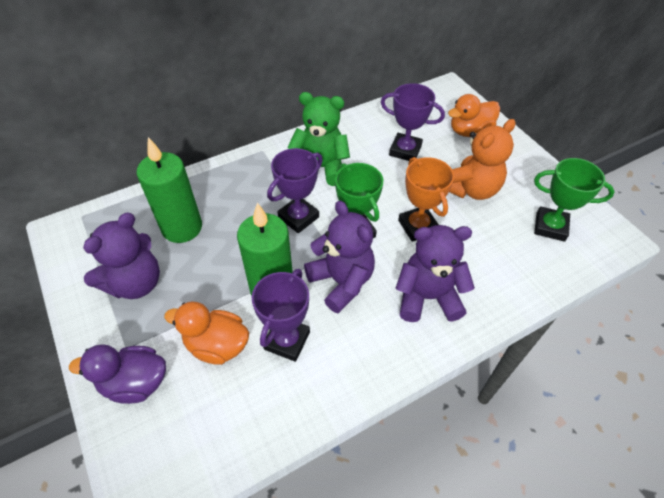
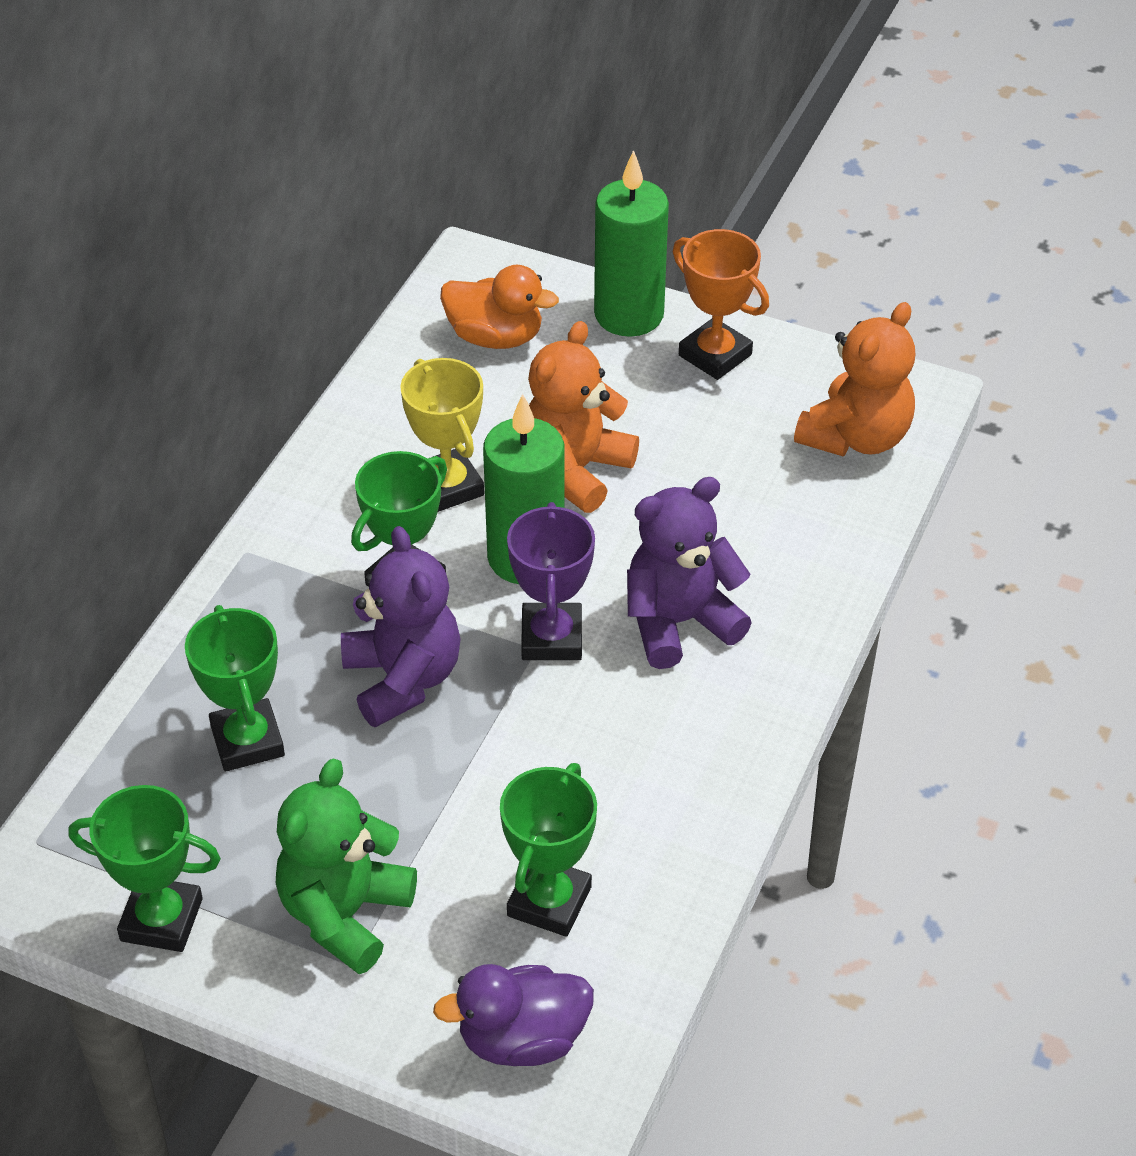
green trophy: [335,163,383,238] [534,158,615,242] = 2 -> [68,785,221,952] [185,605,285,772] [351,451,447,587] [500,763,597,937] = 4
orange duck: [164,302,249,365] [448,94,500,137] = 2 -> [440,265,559,349] = 1
orange teddy bear: [449,119,516,200] = 1 -> [528,321,639,513] [794,302,915,456] = 2
purple teddy bear: [83,212,160,299] [304,201,375,313] [396,225,475,322] = 3 -> [341,526,461,728] [627,477,752,669] = 2
purple trophy: [252,269,310,362] [267,148,323,233] [381,83,445,161] = 3 -> [507,502,595,660] = 1
yellow trophy: none = 0 -> [400,358,484,512] = 1

